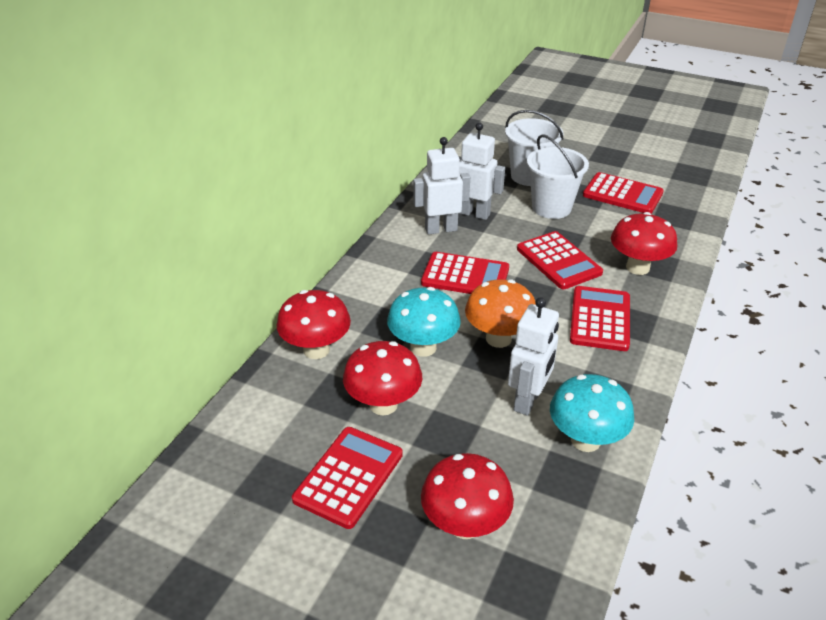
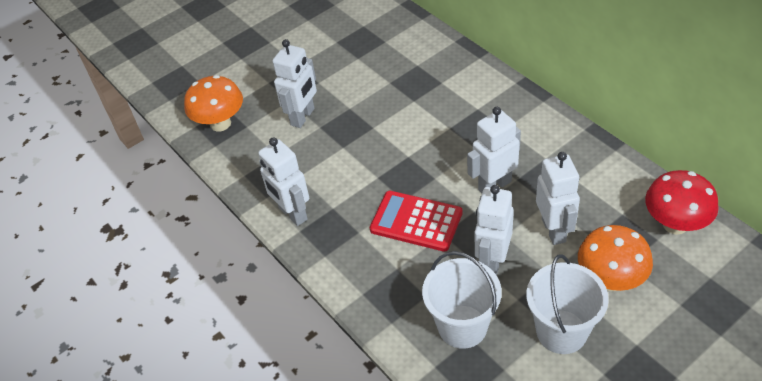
orange mushroom: [465,279,536,348] = 1 -> [184,75,243,131] [578,225,653,291] = 2
red calculator: [292,427,403,529] [421,252,509,294] [517,231,603,289] [570,286,630,351] [583,172,664,214] = 5 -> [370,191,463,252] = 1
red mushroom: [276,290,351,359] [343,341,422,416] [421,453,514,539] [611,212,677,275] = 4 -> [645,170,719,235] = 1
turquoise mushroom: [387,287,461,357] [550,374,634,452] = 2 -> none = 0
white robot: [413,137,470,235] [458,123,505,220] [508,297,559,416] = 3 -> [258,137,309,226] [272,39,317,128] [467,107,521,193] [475,185,514,275] [536,152,580,245] = 5

